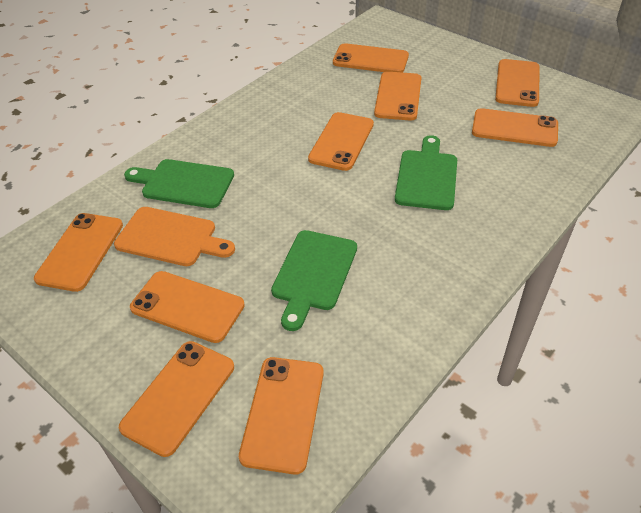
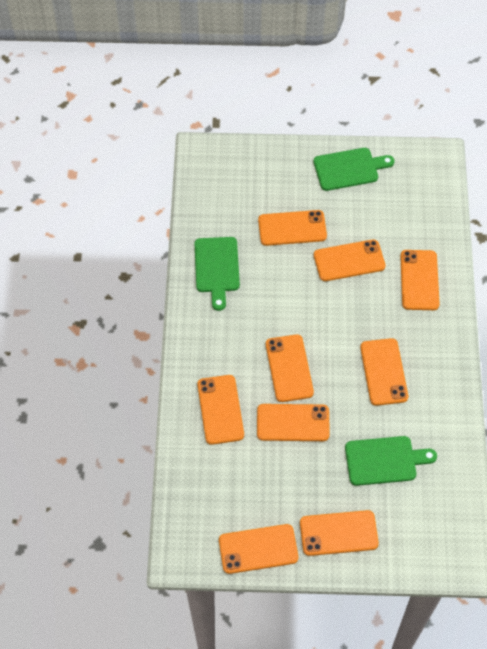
orange cutting board: [114,207,235,266] = 1 -> none = 0

